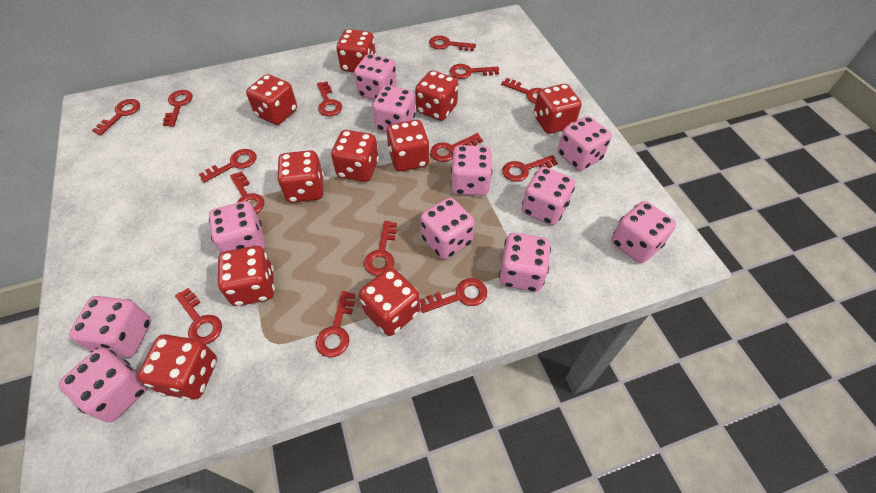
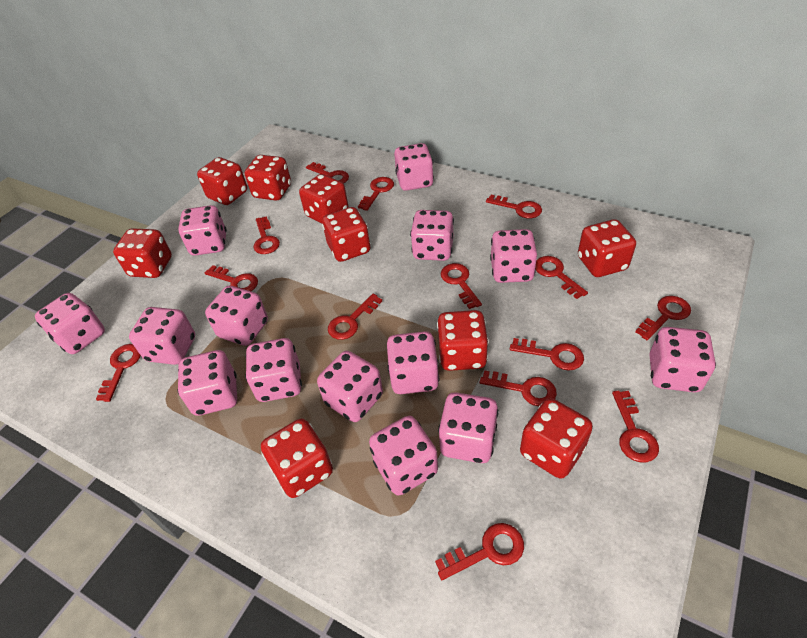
pink dice: [59,348,148,422] [69,296,151,358] [209,201,265,253] [354,54,397,100] [372,85,416,132] [420,197,475,259] [450,145,492,196] [499,233,551,292] [522,167,575,225] [558,116,612,171] [612,201,676,263] = 11 -> [35,293,105,354] [129,307,195,365] [178,205,227,256] [178,350,237,416] [205,286,268,346] [245,338,302,402] [317,351,383,422] [369,416,438,496] [387,331,439,394] [394,143,434,191] [410,210,454,261] [438,392,499,463] [490,229,537,283] [649,327,716,392] = 14
red dice: [138,334,217,400] [218,246,275,306] [246,74,297,125] [277,150,324,203] [331,130,379,182] [336,29,376,72] [359,268,420,336] [387,120,430,171] [415,70,458,121] [534,84,582,134] = 10 -> [113,228,172,278] [197,157,247,205] [245,155,291,201] [261,419,333,498] [299,174,348,224] [322,207,370,262] [437,310,489,371] [520,398,593,479] [578,219,636,277] = 9

